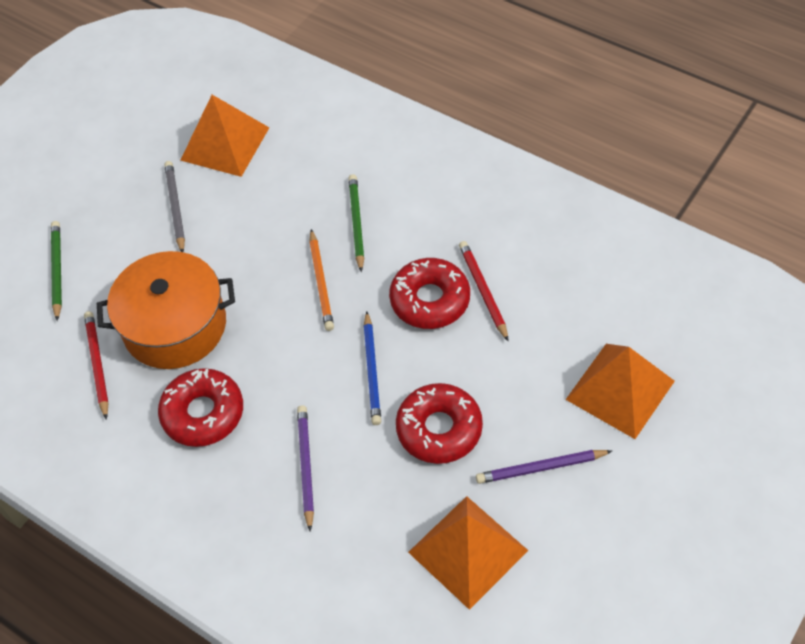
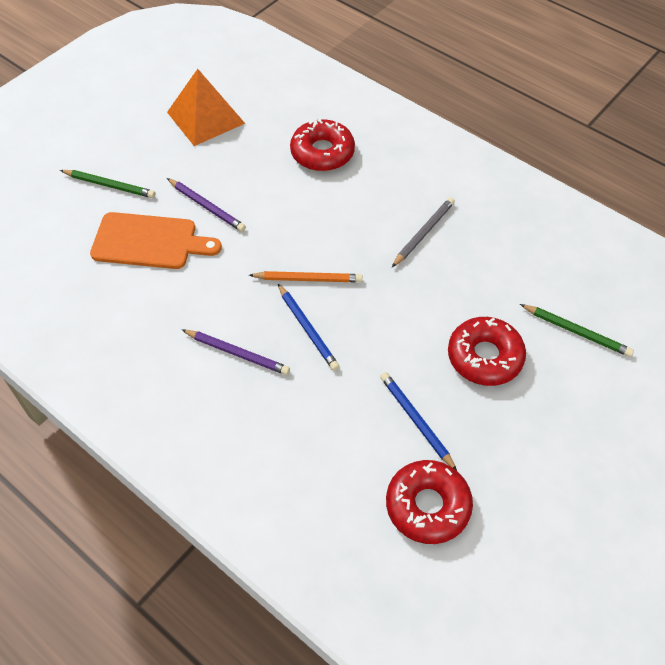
blue pencil: [364,311,381,425] = 1 -> [278,284,339,371] [380,372,457,471] = 2
orange cutting board: none = 0 -> [90,212,222,269] = 1
orange pot: [97,251,235,369] = 1 -> none = 0
orange pyramid: [180,95,269,177] [408,496,529,610] [565,344,675,439] = 3 -> [167,69,245,146] = 1
red pencil: [84,311,109,420] [459,241,508,341] = 2 -> none = 0

